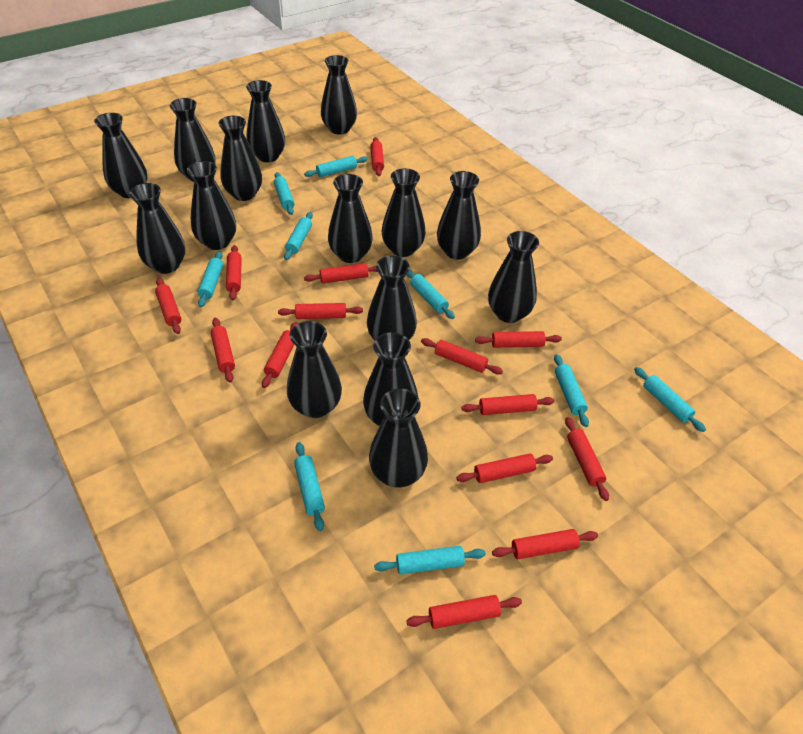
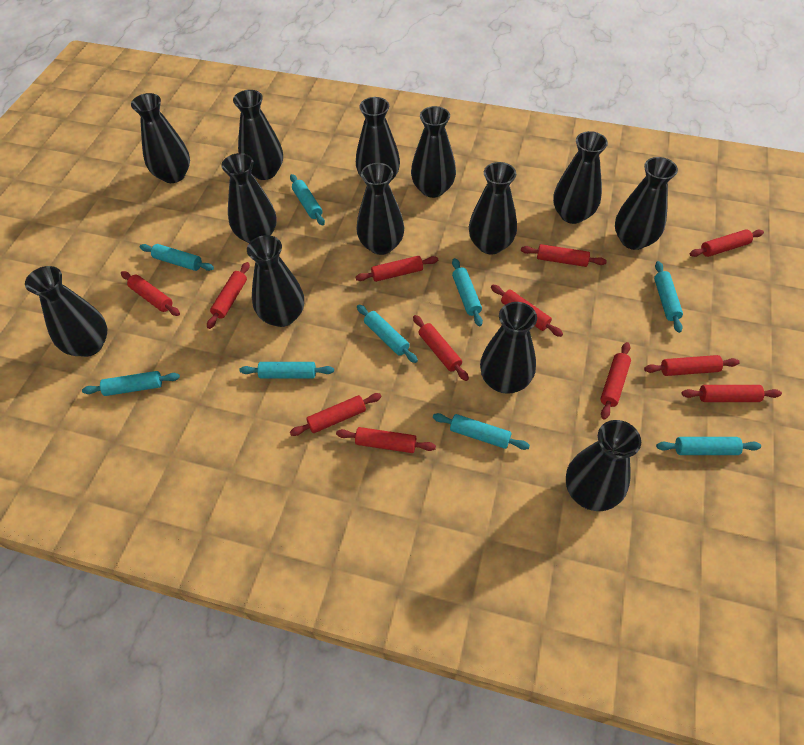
black vase: [94,113,147,198] [129,183,185,274] [170,98,216,182] [187,161,236,250] [218,116,262,201] [246,80,285,162] [287,321,342,418] [321,55,357,135] [328,174,373,263] [363,332,418,426] [367,256,417,341] [369,389,428,487] [382,168,426,257] [437,171,481,259] [488,231,539,323] = 15 -> [25,266,107,357] [131,93,190,183] [221,153,276,243] [233,90,283,180] [247,235,304,327] [356,97,400,183] [356,163,404,255] [411,106,456,198] [469,162,517,254] [480,302,537,394] [553,131,608,224] [566,420,641,511] [615,157,678,250] = 13
red rolling pin: [155,278,181,334] [210,318,235,383] [226,245,242,300] [262,322,298,388] [278,303,363,319] [304,263,378,283] [370,137,384,176] [406,595,522,629] [421,338,503,375] [456,453,553,483] [461,394,555,415] [475,331,562,348] [492,529,598,559] [565,417,609,501] = 14 -> [121,271,180,316] [207,262,250,329] [290,393,382,436] [336,427,436,453] [355,256,438,282] [413,315,469,381] [491,285,563,337] [521,244,607,267] [600,342,631,420] [644,355,740,376] [681,385,782,402] [690,229,764,257] = 12

